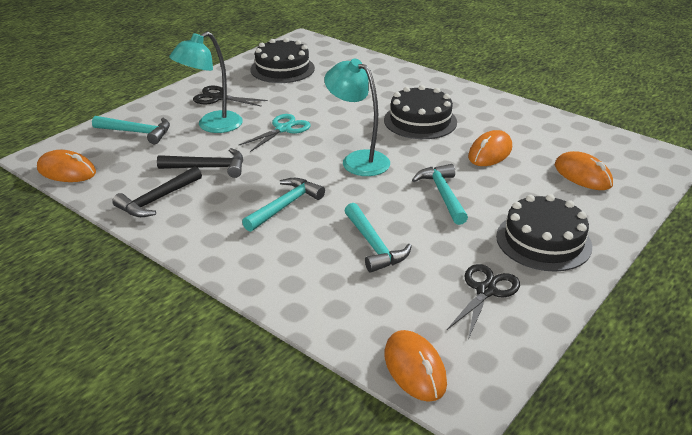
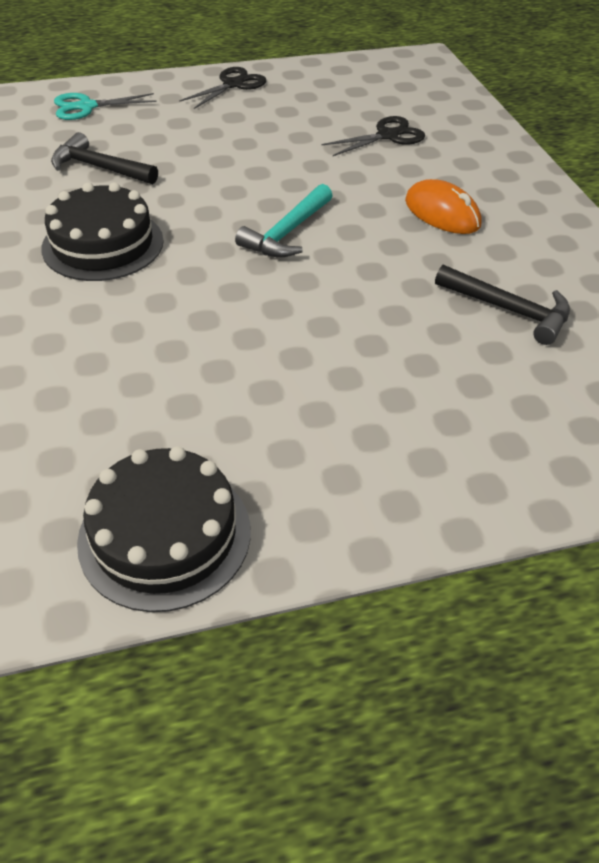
black cake: [250,38,315,83] [384,85,457,139] [496,194,592,272] = 3 -> [41,182,164,281] [77,446,251,612] = 2
orange mouse: [37,150,96,182] [385,330,447,402] [468,130,512,166] [555,151,613,190] = 4 -> [405,179,482,234] = 1
turquoise hammer: [92,116,170,144] [242,178,325,232] [344,203,412,273] [412,164,468,225] = 4 -> [235,184,333,257] = 1
turquoise lamp: [169,32,243,133] [324,58,390,176] = 2 -> none = 0

